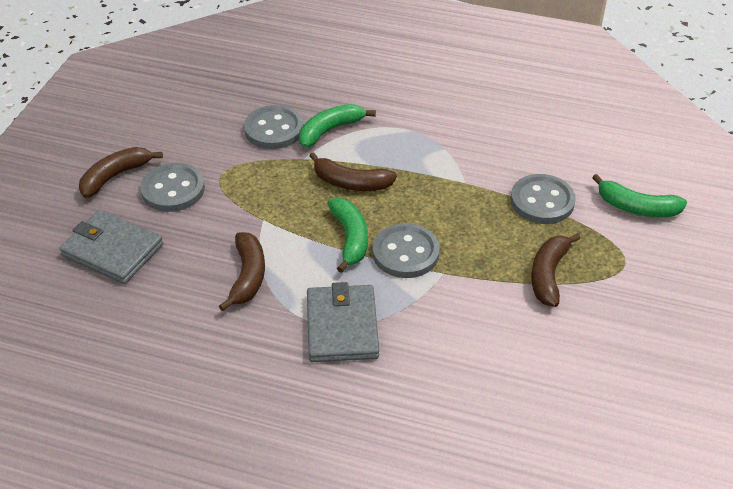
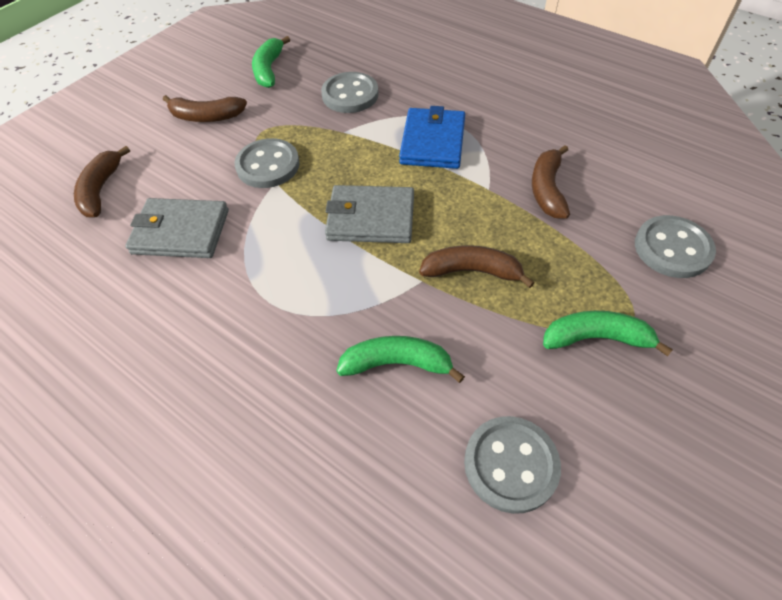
blue wallet: none = 0 -> [399,106,465,169] = 1

